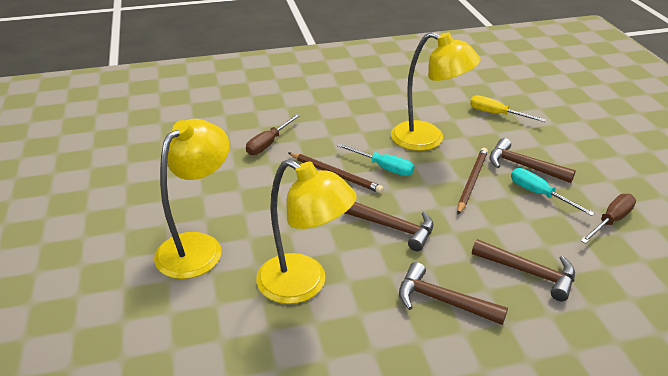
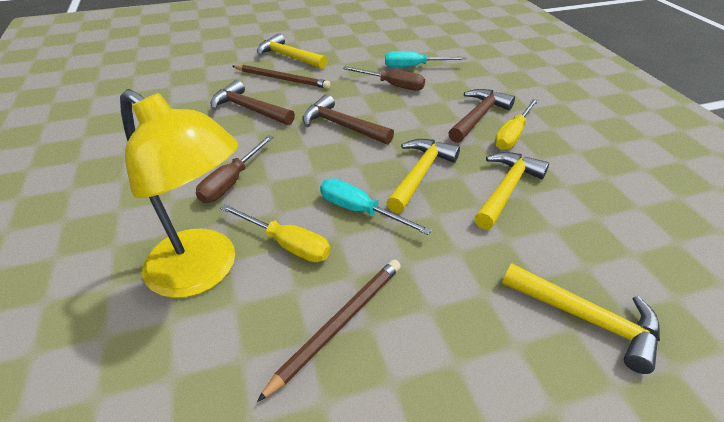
brown hammer: [345,202,433,251] [399,262,508,325] [472,239,575,301] [490,138,576,183] = 4 -> [210,80,295,125] [303,94,394,145] [448,89,515,143] = 3
yellow hammer: none = 0 -> [257,33,327,69] [386,139,460,213] [474,152,549,230] [502,263,660,374] = 4
yellow lamp: [154,119,229,279] [256,159,357,304] [391,32,481,151] = 3 -> [120,89,238,298] = 1
yellow screwdriver: [470,95,546,122] = 1 -> [220,204,330,262] [494,99,538,150] = 2

